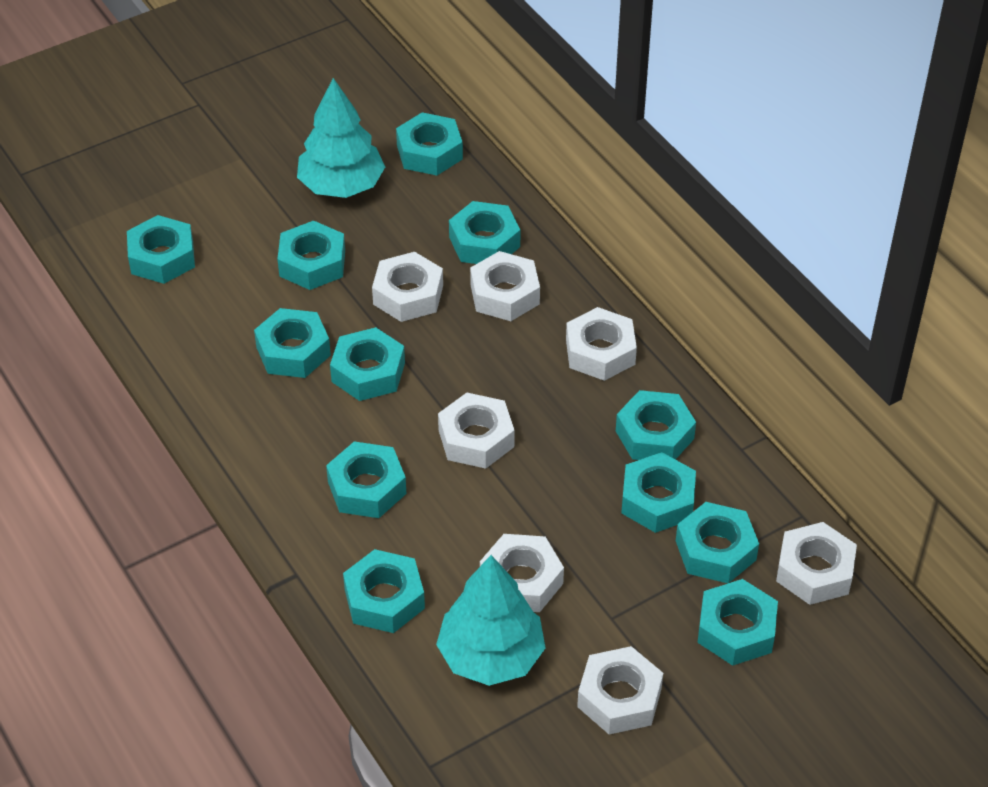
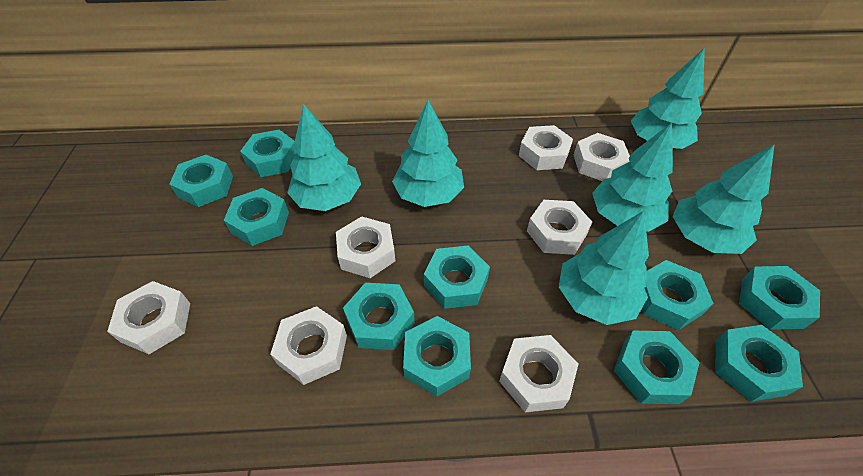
turquoise nut: [127,215,195,284] [254,308,331,378] [277,221,345,290] [326,441,406,518] [330,327,405,401] [343,549,425,633] [396,112,463,176] [449,201,521,264] [616,390,696,460] [621,452,696,533] [676,502,759,583] [697,579,778,666] = 12 -> [169,155,233,207] [224,188,289,246] [240,129,296,177] [343,283,415,350] [403,316,471,397] [424,246,490,309] [614,331,700,404] [642,260,714,330] [715,325,803,402] [739,266,820,330] = 10
turquoise tree: [297,78,385,198] [436,555,545,686] = 2 -> [287,104,361,211] [392,100,464,207] [559,211,649,325] [592,123,673,232] [631,48,705,149] [672,144,775,254] = 6

